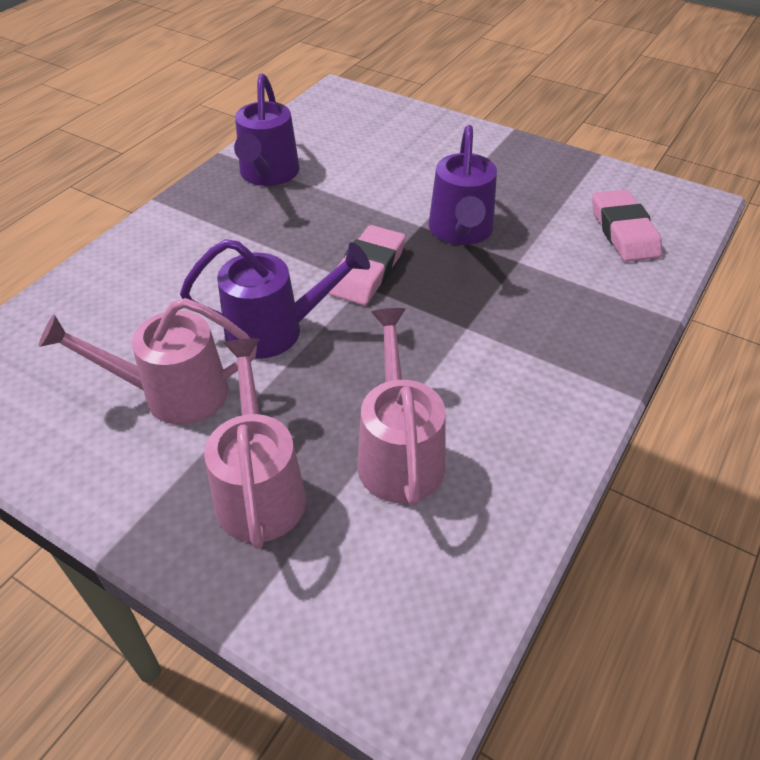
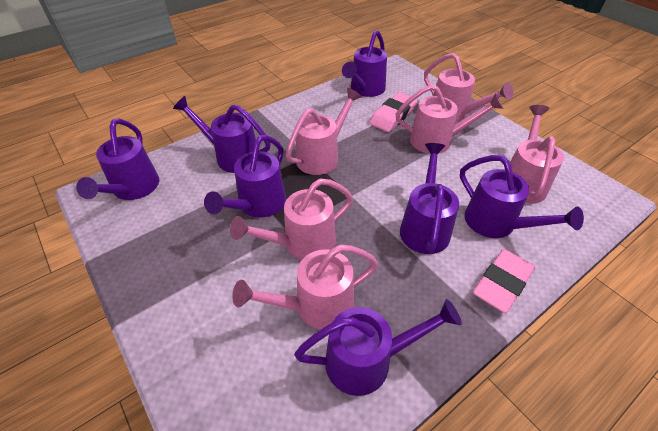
pink watering can: [39,298,257,425] [204,338,306,549] [357,308,446,506] = 3 -> [230,178,353,260] [232,245,378,330] [286,88,362,175] [396,85,503,154] [424,53,513,122] [510,105,564,204] = 6
purple watering can: [180,239,370,359] [234,73,299,186] [429,125,497,245] = 3 -> [76,119,159,200] [173,96,271,173] [204,135,286,218] [294,299,462,396] [342,30,387,97] [400,143,459,254] [460,155,584,238] = 7

